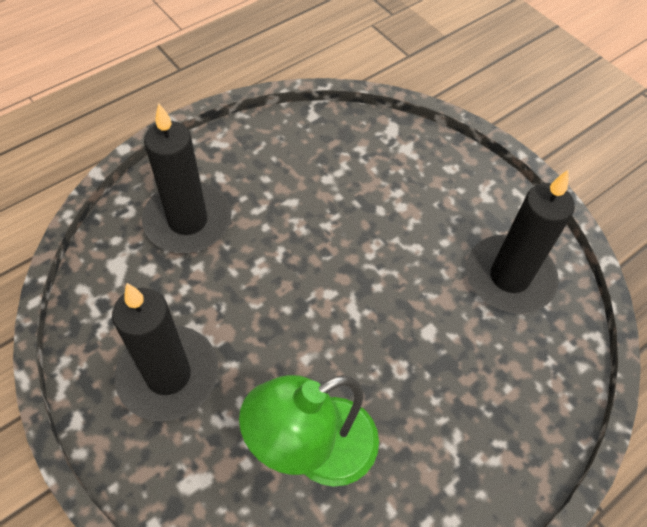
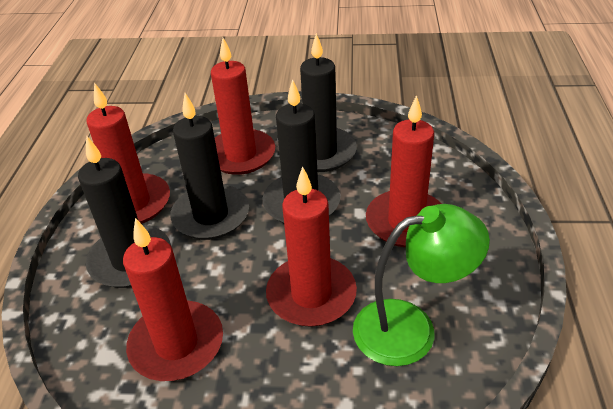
black candle: [112,283,218,422] [142,103,232,253] [466,169,575,314] = 3 -> [78,135,171,288] [170,93,249,240] [262,79,340,223] [300,33,357,172] = 4
red candle: none = 0 -> [86,83,170,224] [123,218,223,381] [211,38,275,175] [266,166,357,327] [366,95,441,247] = 5

